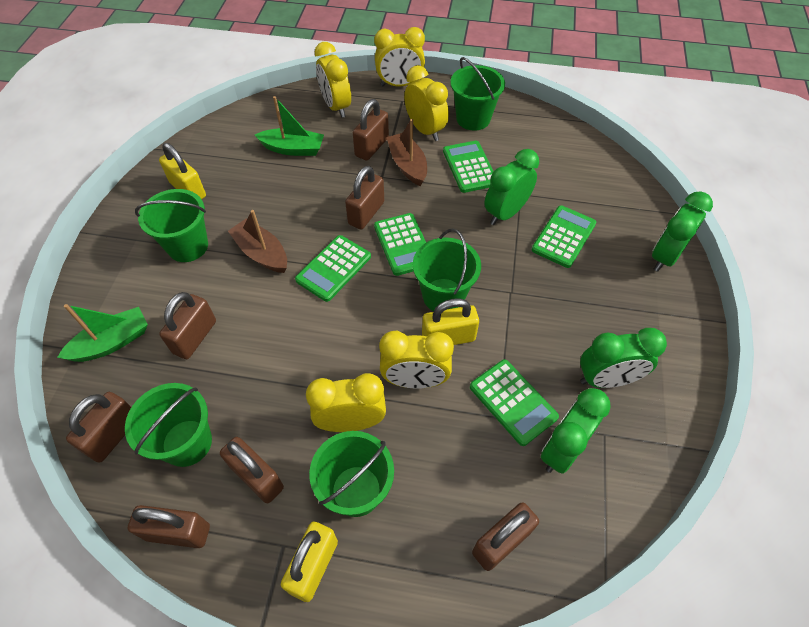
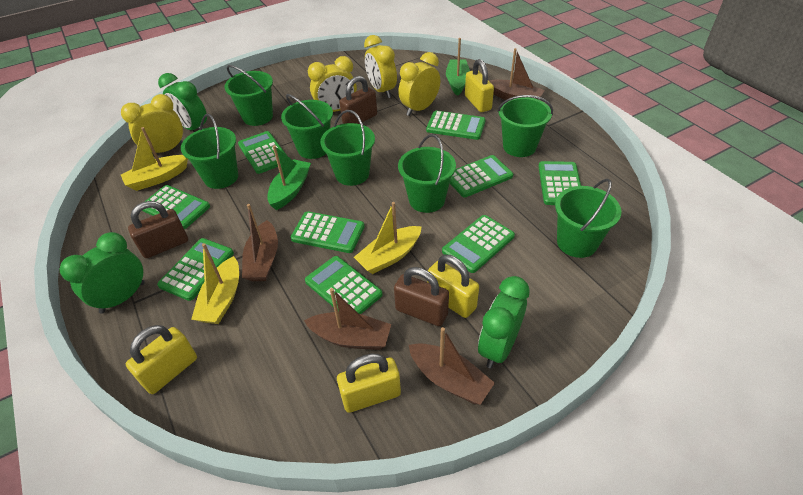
brown boat: [228,210,287,273] [386,119,427,186] = 2 -> [242,204,278,281] [304,288,391,350] [409,327,495,405] [489,48,545,100] = 4
brown padlock: [66,392,131,463] [127,505,210,548] [159,292,216,359] [220,437,284,503] [345,166,384,229] [353,99,389,161] [472,502,539,571] = 7 -> [128,201,188,258] [339,76,377,124] [394,267,449,326] = 3
green bucket: [125,383,212,467] [135,189,208,262] [309,431,394,517] [413,228,481,311] [450,57,505,131] = 5 -> [181,114,238,189] [225,65,273,126] [281,94,333,159] [320,110,375,186] [398,134,456,213] [497,95,553,157] [555,179,621,258] = 7
green calculator: [295,235,371,302] [374,213,426,276] [443,141,494,193] [470,360,559,446] [531,205,596,268] = 5 -> [142,185,210,229] [157,238,234,301] [238,131,286,174] [291,211,365,253] [305,256,383,314] [426,111,486,140] [442,215,515,273] [450,155,513,197] [538,161,581,205] = 9
green clock: [484,149,539,225] [541,388,611,474] [580,328,667,388] [652,191,713,272] = 4 -> [60,232,145,313] [158,73,207,130] [478,276,530,368] = 3
yellow boat: none = 0 -> [121,127,188,191] [191,243,239,324] [354,202,422,274] = 3
yellow clock: [306,373,386,432] [315,42,351,118] [374,27,425,87] [379,331,454,389] [404,65,449,141] = 5 -> [121,94,183,153] [308,56,357,112] [364,35,397,98] [398,52,440,116] = 4
yellow padlock: [159,143,206,199] [281,522,338,602] [422,298,479,345] = 3 -> [126,325,197,394] [337,354,401,413] [427,255,479,318] [465,59,494,112] = 4

